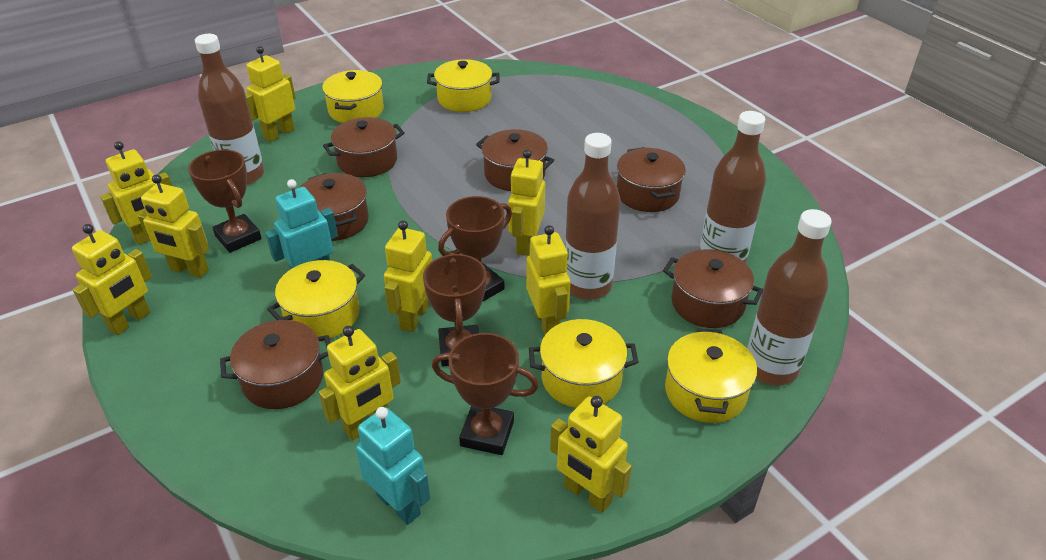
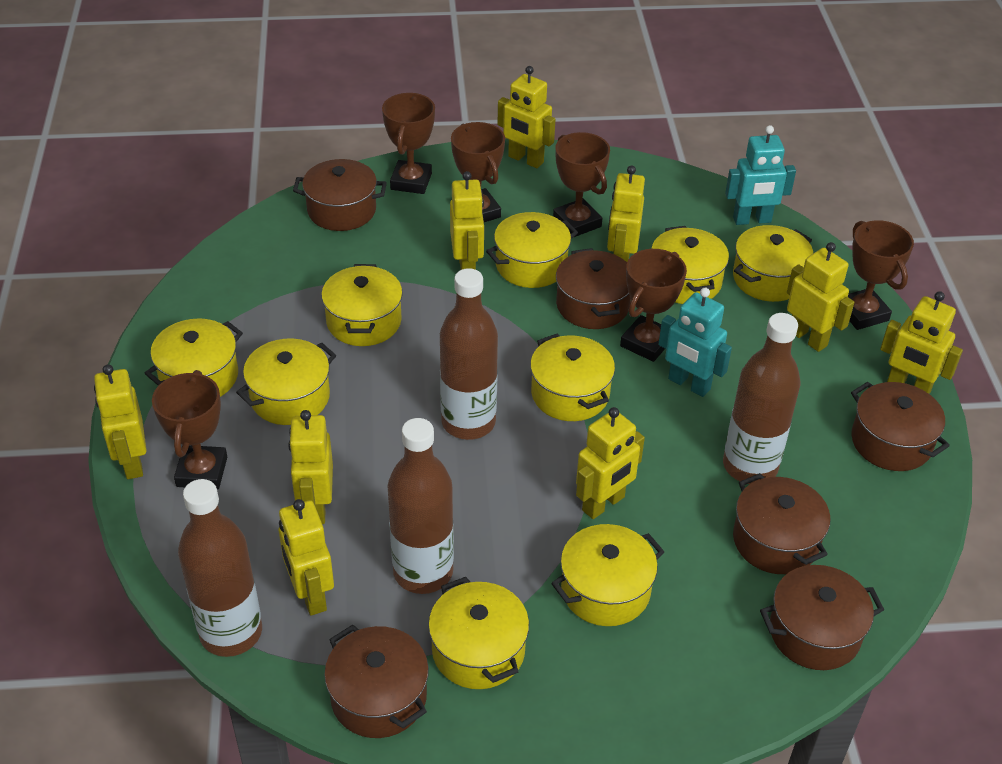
brown trophy: [188,149,262,253] [423,253,486,367] [432,333,539,455] [438,196,512,302] = 4 -> [152,370,227,489] [382,93,435,194] [451,122,505,222] [553,132,610,237] [620,249,687,362] [848,220,914,330] = 6
yellow pot: [267,260,365,338] [322,70,384,123] [427,59,499,112] [529,319,639,408] [665,328,757,423] = 5 -> [144,318,243,397] [236,339,336,425] [321,264,403,346] [428,577,529,689] [486,212,578,288] [530,333,615,421] [551,524,664,626] [651,226,729,304] [733,225,813,302] = 9

